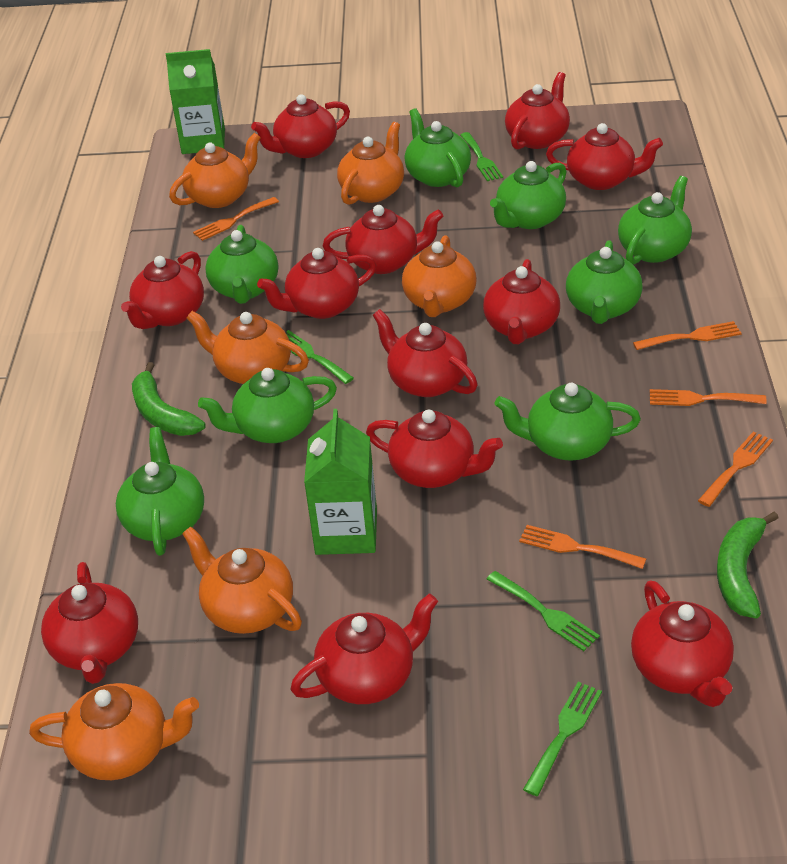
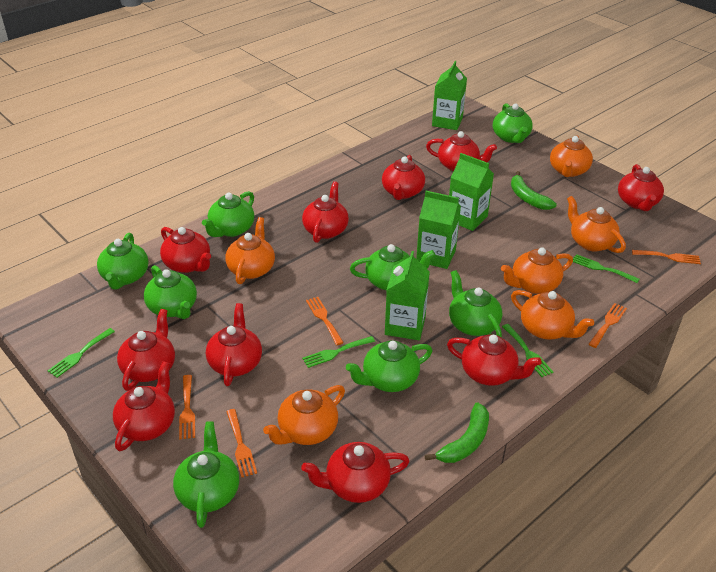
green carton: [166,49,225,154] [304,409,377,555] = 2 -> [385,251,430,340] [416,191,461,269] [432,61,467,130] [449,153,494,231] = 4
red teapot: [41,562,138,684] [121,251,204,329] [251,94,350,158] [257,248,376,319] [290,594,438,704] [323,205,443,274] [366,410,503,488] [373,309,478,397] [483,259,560,344] [505,72,570,150] [546,123,663,190] [631,580,734,707] = 12 -> [113,361,175,451] [117,309,175,391] [160,227,211,273] [206,303,262,386] [301,442,410,503] [302,181,349,243] [382,155,425,200] [426,131,497,171] [447,334,542,386] [618,164,664,211] = 10

